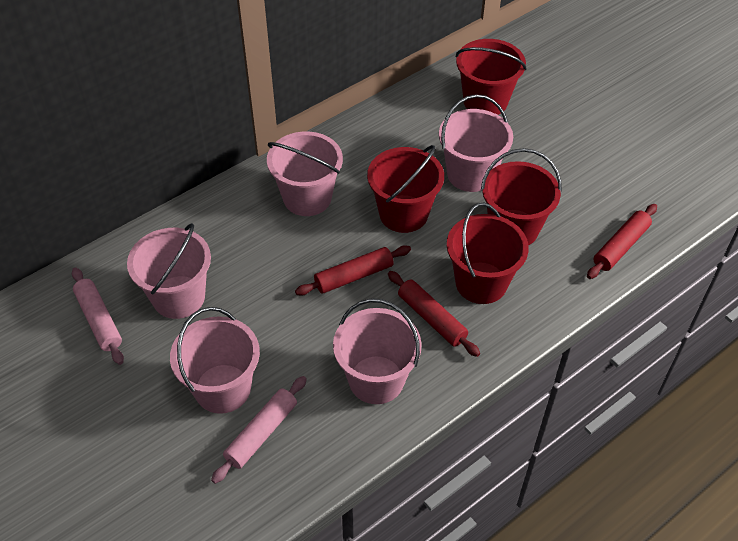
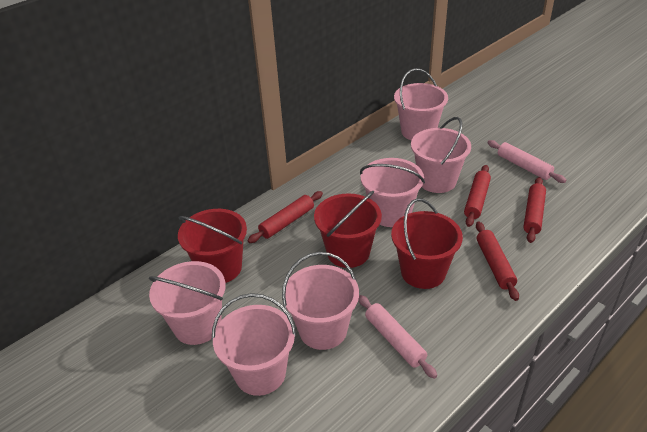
pink bucket: [127,223,211,319] [170,307,260,414] [267,131,343,216] [333,298,422,404] [439,94,513,192] = 5 -> [149,261,226,345] [212,293,296,396] [282,252,359,350] [360,158,425,227] [394,68,448,140] [411,117,471,193] = 6
red bucket: [367,145,444,233] [447,203,529,304] [456,39,527,115] [481,148,562,245] = 4 -> [178,209,247,283] [314,191,382,268] [391,198,463,289] = 3
red rolling pin: [295,245,411,296] [388,271,480,357] [587,204,657,279] = 3 -> [247,191,323,243] [464,165,491,227] [476,221,519,301] [523,177,546,243] = 4

